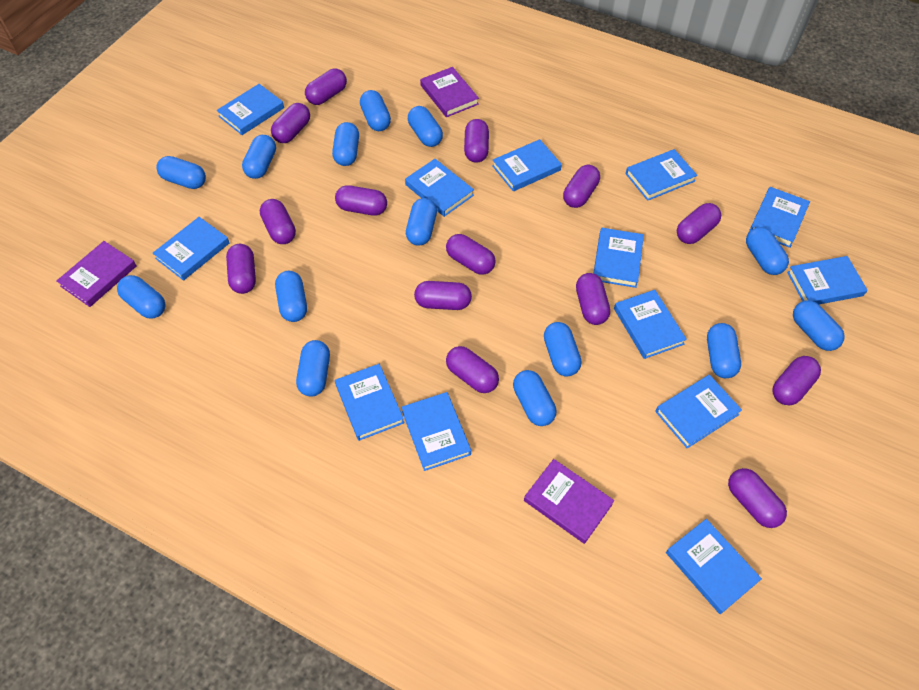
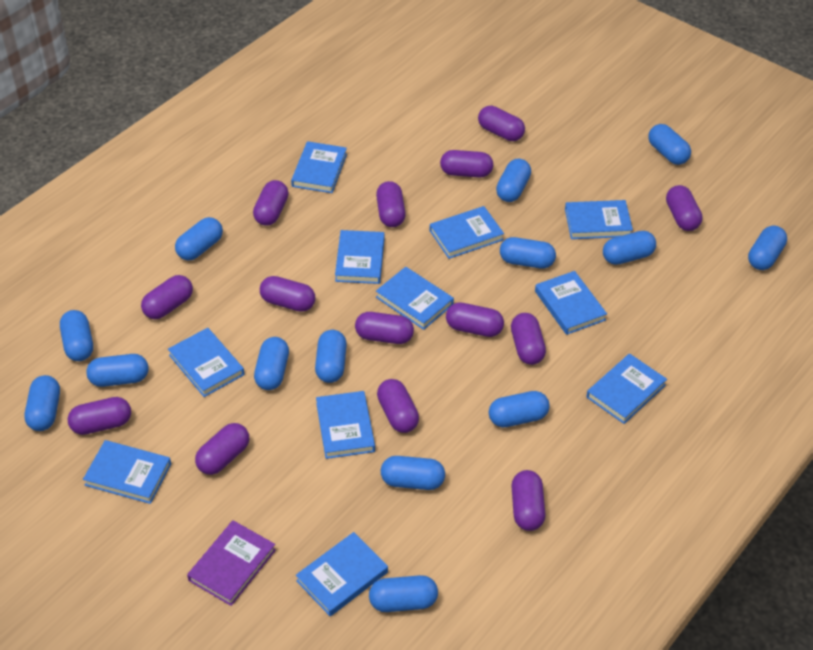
blue book: [153,217,229,281] [217,84,284,135] [335,364,404,441] [401,392,471,471] [405,159,474,217] [492,139,562,191] [593,228,644,288] [614,290,687,359] [626,149,697,201] [655,375,742,448] [666,519,762,614] [749,187,810,248] [787,256,868,304] = 13 -> [83,440,171,504] [168,328,244,397] [291,141,347,193] [296,532,388,616] [316,391,375,459] [335,230,384,284] [376,267,454,330] [430,206,504,259] [535,271,607,335] [565,200,633,239] [586,354,667,424] = 11
purple book: [56,241,137,307] [420,67,479,117] [524,459,614,544] = 3 -> [187,520,276,606] = 1

